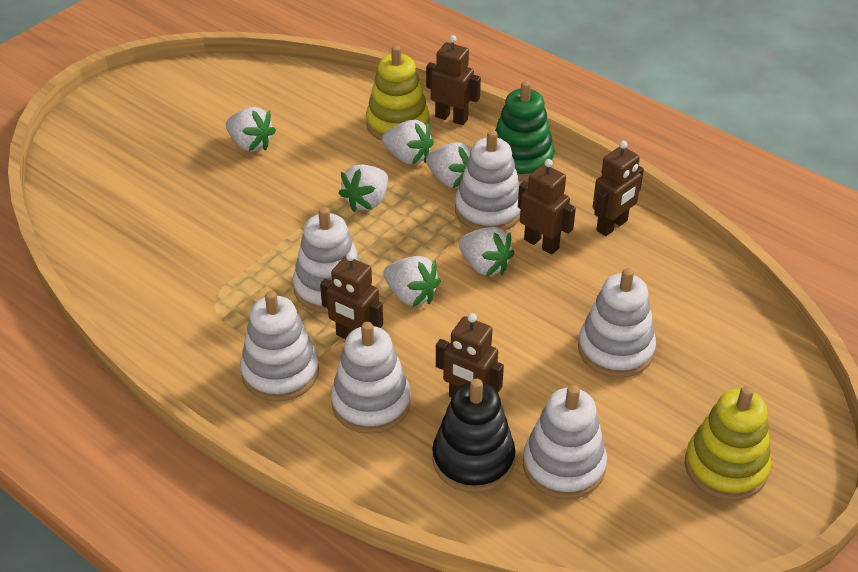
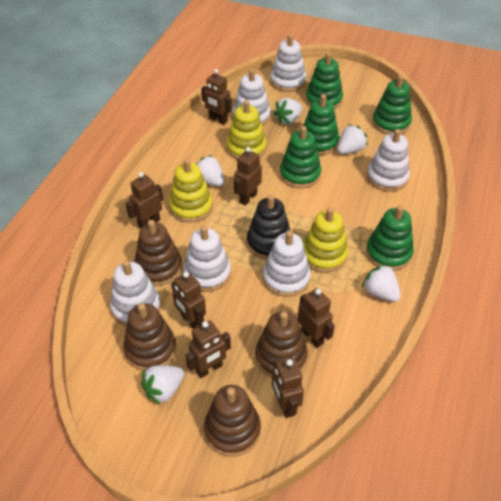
brown robot: [320,252,383,339] [426,35,481,125] [436,313,504,397] [518,159,576,255] [593,141,644,236] = 5 -> [126,172,163,228] [171,272,206,329] [186,320,231,378] [201,69,232,125] [234,147,262,206] [272,357,304,418] [297,288,335,348] = 7
brown stacking toy: none = 0 -> [123,303,176,371] [135,220,182,286] [204,385,261,456] [255,311,308,378] = 4
green stacking toy: [495,81,555,181] = 1 -> [280,126,321,188] [303,94,339,155] [306,52,343,109] [366,205,414,271] [372,75,412,134] = 5
white strawberry: [226,107,276,152] [338,164,388,212] [382,120,434,165] [383,256,441,307] [426,142,472,188] [459,227,514,276] = 6 -> [141,365,184,405] [196,155,225,186] [274,98,302,125] [337,124,368,154] [362,264,401,302] = 5
yellow stacking toy: [366,45,429,141] [685,386,771,501] = 2 -> [169,159,213,223] [227,100,267,159] [303,207,348,273] = 3

